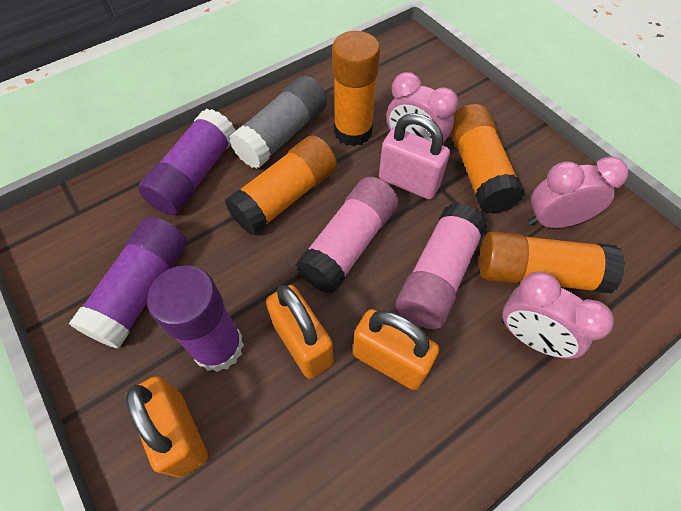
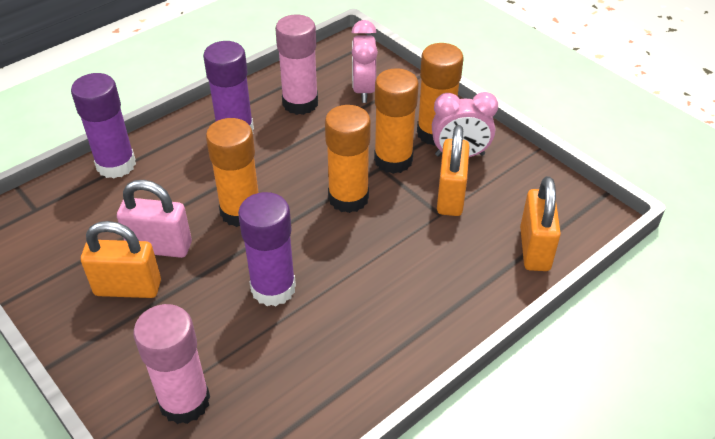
grey glue stick: [229,75,327,169] = 1 -> none = 0
pink clock: [387,72,458,143] [502,271,614,359] [528,157,628,228] = 3 -> [351,20,378,103] [432,92,498,157] = 2

